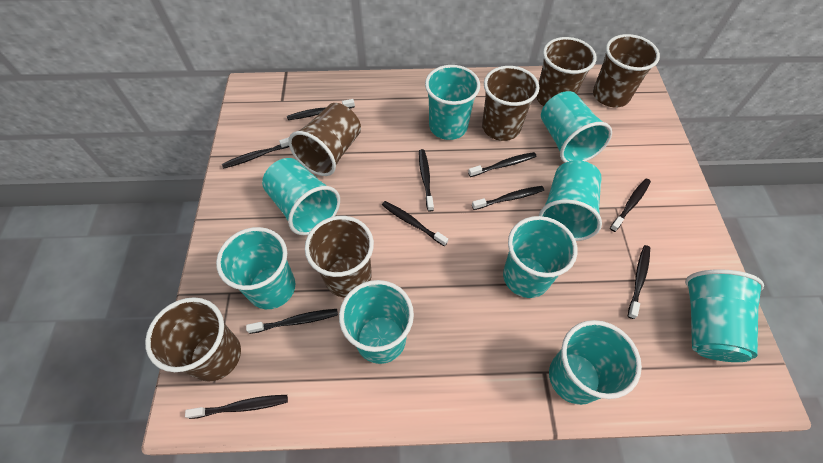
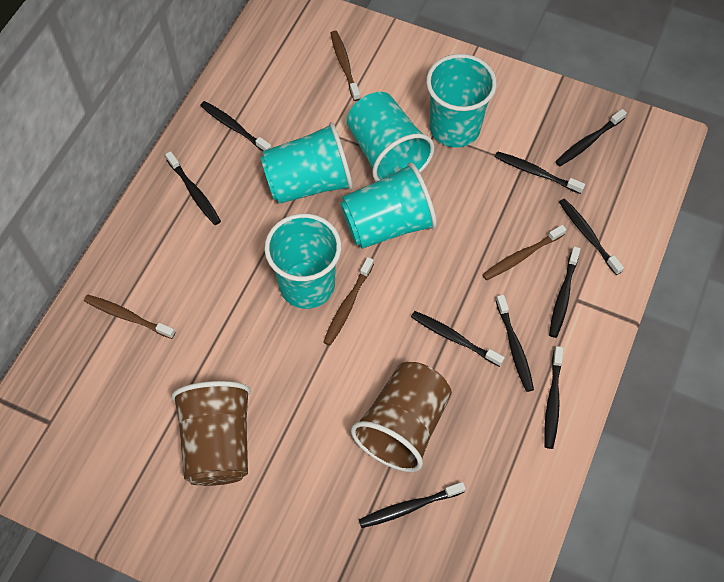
brown cup: [145,297,241,382] [288,103,361,176] [305,216,374,298] [482,66,539,141] [536,37,597,106] [593,34,660,107] = 6 -> [172,381,251,486] [351,362,452,472] = 2
brown toothbrush: none = 0 -> [84,295,175,339] [323,257,374,346] [331,31,360,101] [482,225,567,280] = 4
turquoise cup: [216,227,296,309] [262,158,340,235] [339,280,414,364] [425,65,480,140] [503,216,578,298] [539,160,602,241] [541,91,612,163] [549,320,642,405] [685,269,764,362] = 9 -> [261,122,353,204] [264,214,341,309] [340,162,437,249] [347,92,435,182] [426,54,497,147] = 5

